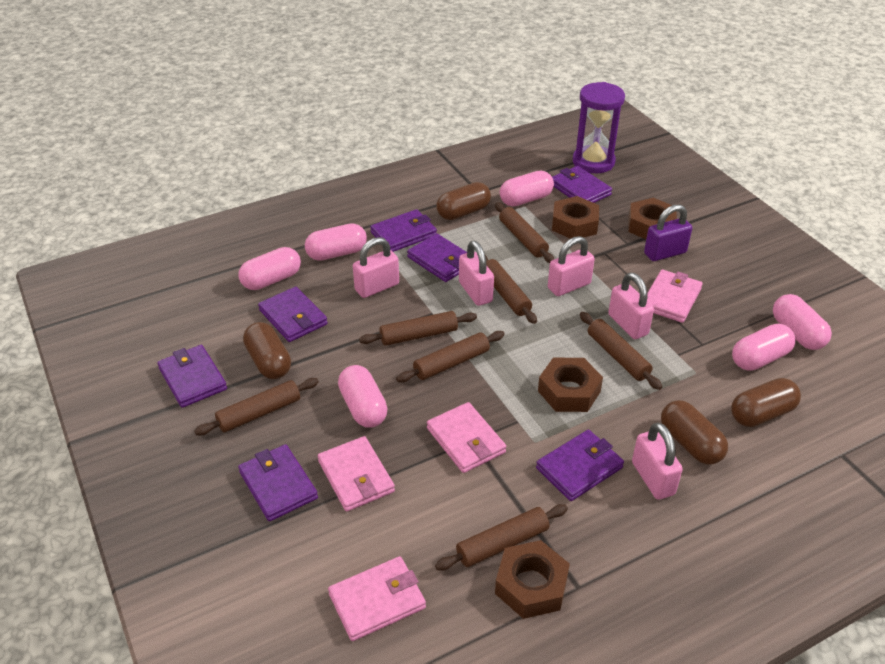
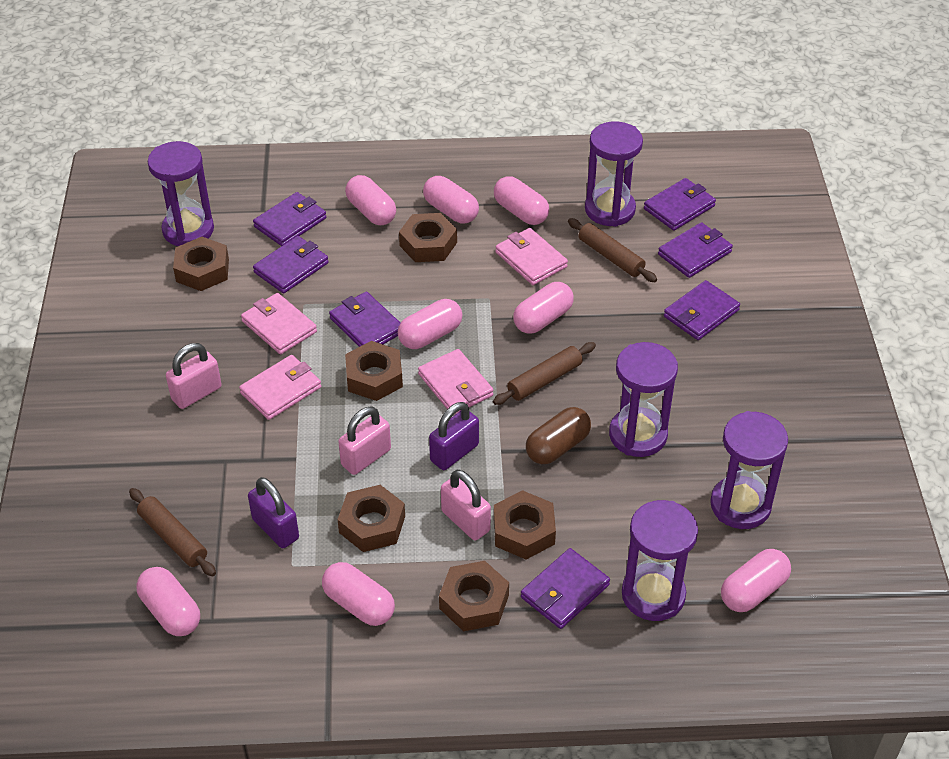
brown capsule: [243,322,291,379] [436,182,491,220] [661,400,728,465] [731,378,801,427] = 4 -> [526,407,591,464] = 1
brown nut: [495,540,570,619] [538,358,603,412] [552,196,599,239] [628,198,677,239] = 4 -> [173,237,229,291] [337,485,405,552] [345,341,403,401] [399,213,457,262] [439,561,509,631] [493,490,556,560] = 6
brown rolling pin: [194,378,319,436] [359,311,477,346] [396,331,505,382] [435,504,568,571] [485,255,537,324] [495,202,554,263] [580,312,662,390] = 7 -> [129,488,216,576] [493,342,596,405] [568,218,657,282] = 3
pink capsule: [239,247,301,290] [305,223,367,261] [338,365,388,428] [500,170,554,206] [732,324,796,371] [773,294,832,350] = 6 -> [136,567,200,636] [322,562,395,626] [345,175,396,225] [398,299,462,349] [423,176,479,224] [494,176,549,225] [513,282,574,334] [721,549,791,612] = 8
pink padlock: [353,237,399,298] [459,241,494,306] [548,236,595,296] [608,273,654,339] [632,422,683,500] = 5 -> [166,343,222,409] [338,407,391,475] [441,470,491,541] = 3
purple hourglass: [573,82,625,173] = 1 -> [147,141,214,246] [585,121,643,227] [609,342,678,457] [622,500,698,621] [710,411,788,529] = 5
purple padlock: [644,204,692,261] = 1 -> [248,477,299,548] [429,402,479,470] = 2

